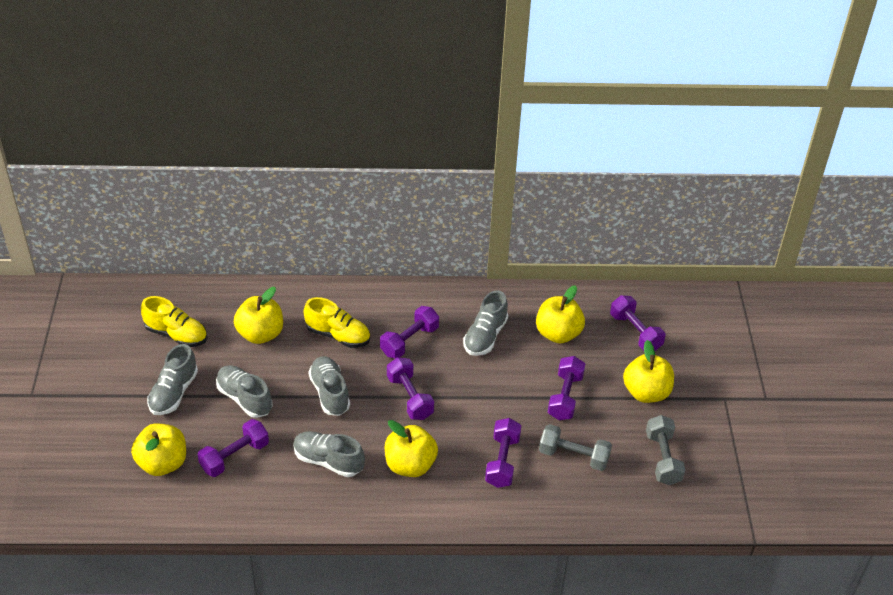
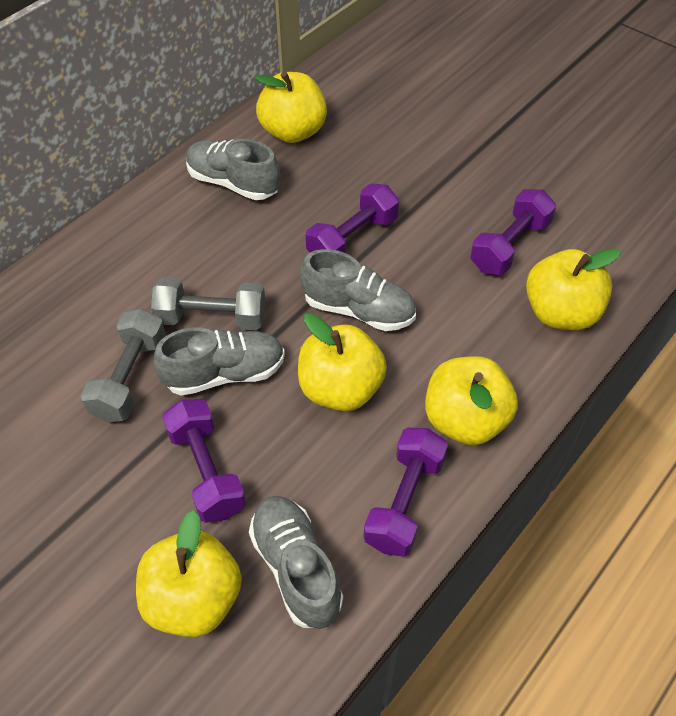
grey shoe: [147,344,198,415] [216,365,273,418] [293,431,365,477] [308,356,350,416] [463,290,508,356] = 5 -> [154,327,285,396] [186,139,280,200] [249,496,343,629] [300,249,416,331] = 4
purple dumbbell: [197,419,269,477] [380,306,439,359] [387,357,434,420] [485,418,522,488] [548,356,585,420] [610,295,665,351] = 6 -> [162,399,246,523] [306,183,399,253] [363,428,448,557] [470,189,556,275] = 4
yellow shoe: [141,296,207,347] [304,297,370,348] = 2 -> none = 0

